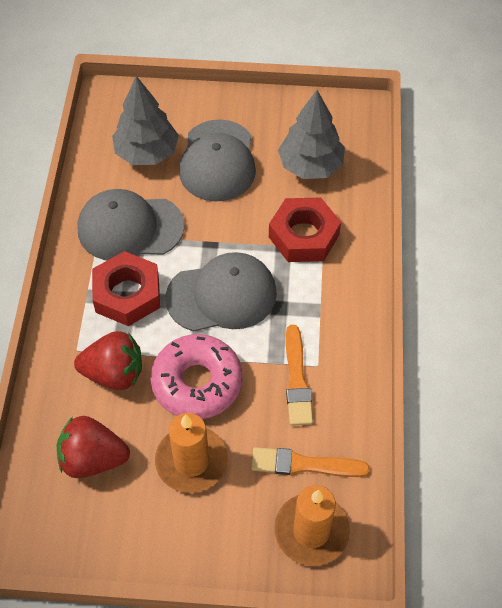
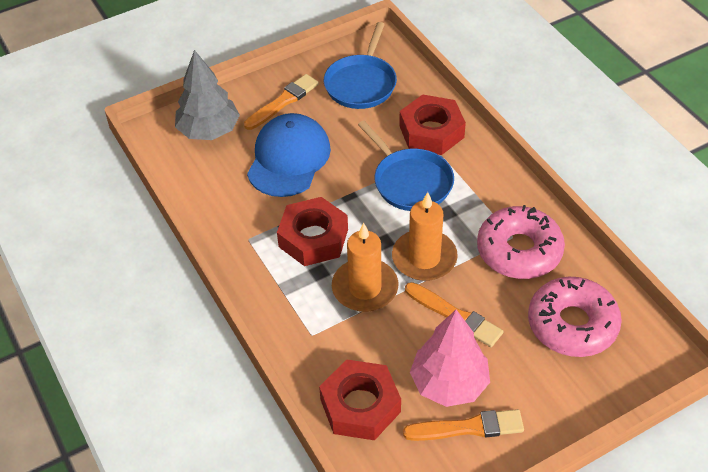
blue cap: none = 0 -> [247,113,331,197] = 1
blue pan: none = 0 -> [324,22,397,109] [358,121,454,211] = 2
grey cap: [77,189,185,260] [165,252,277,332] [179,119,256,202] = 3 -> none = 0
grey tree: [112,76,179,165] [278,90,345,179] = 2 -> [175,50,240,140] = 1
orange brush: [251,447,370,477] [286,325,313,426] = 2 -> [244,74,319,130] [403,409,524,441] [405,282,503,347] = 3
pink donut: [150,334,242,419] = 1 -> [477,205,565,279] [528,277,622,357] = 2
pink tree: none = 0 -> [410,309,490,407] = 1
red nut: [92,251,160,326] [269,197,341,262] = 2 -> [277,197,348,266] [319,359,401,440] [399,95,466,155] = 3
red strawberry: [57,416,130,478] [74,331,142,390] = 2 -> none = 0

